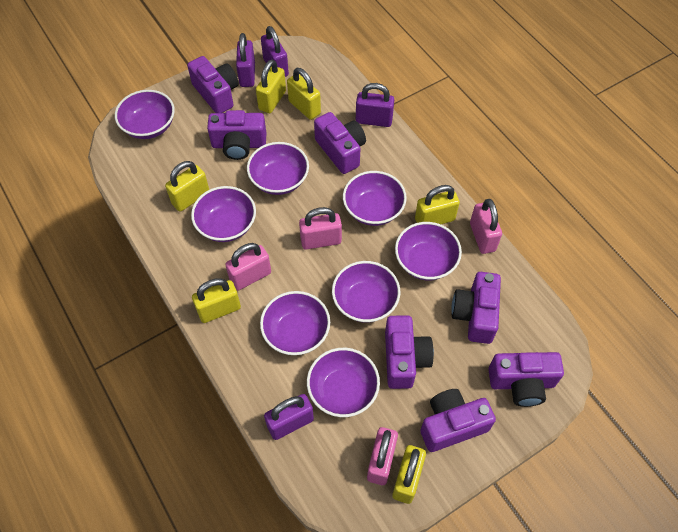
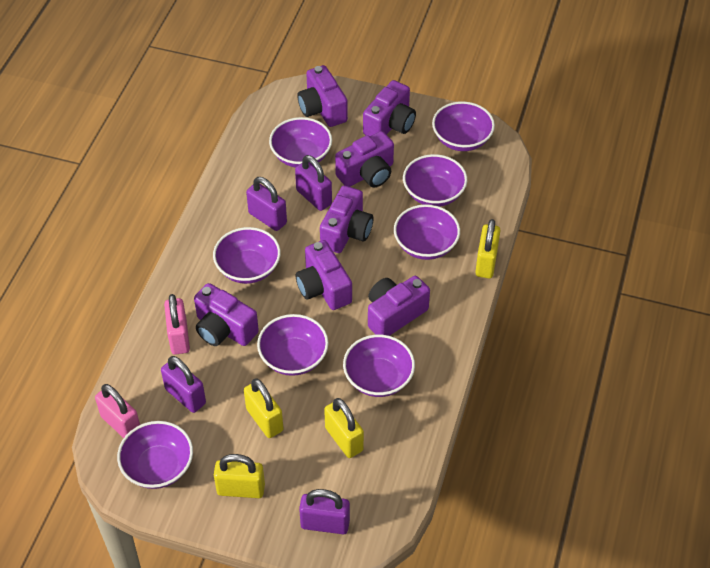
pink padlock: [225,243,271,291] [299,207,342,250] [367,427,398,485] [470,199,502,254] = 4 -> [95,384,140,438] [164,294,190,355] = 2
yellow padlock: [165,161,209,212] [192,278,241,323] [256,59,286,113] [287,68,321,120] [392,445,426,504] [415,185,460,224] = 6 -> [214,454,265,498] [244,379,283,438] [324,398,364,458] [475,219,500,278] = 4

